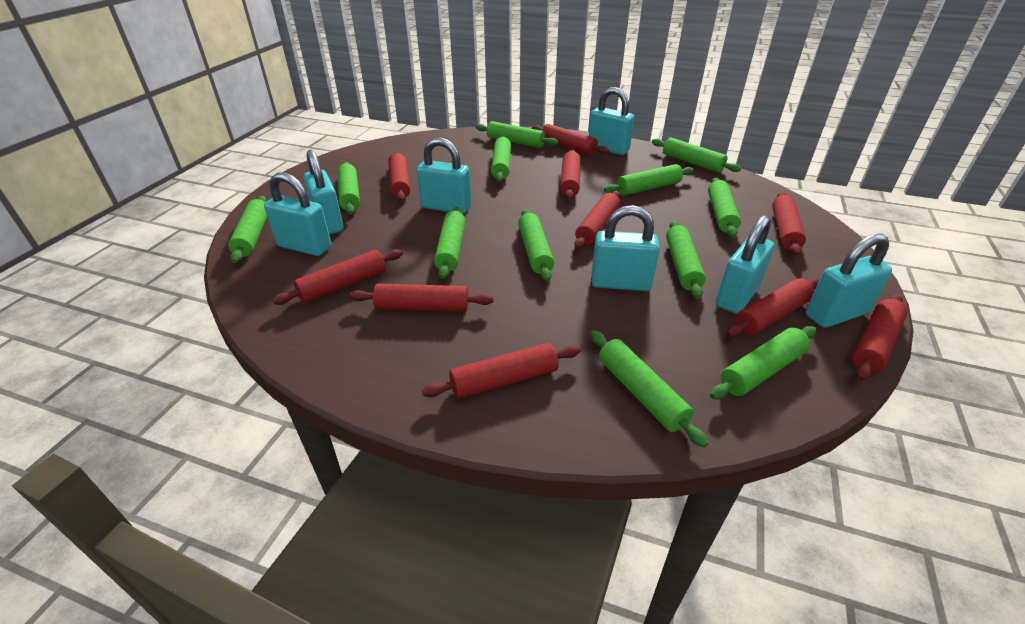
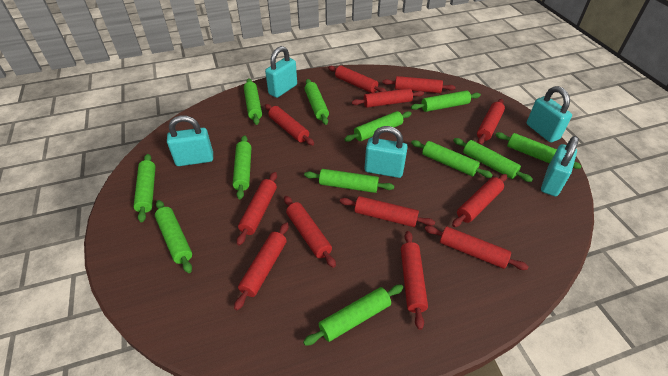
red rolling pin: [272,249,403,305] [350,283,493,312] [388,152,410,202] [422,343,581,399] [532,124,609,155] [560,150,581,200] [574,191,620,249] [726,278,820,337] [772,192,806,256] [852,294,908,381] = 10 -> [234,222,289,310] [237,172,277,245] [265,104,314,145] [284,196,336,268] [328,66,386,93] [340,196,435,227] [352,88,424,108] [382,76,455,93] [401,231,428,330] [425,226,529,270] [452,174,507,227] [477,99,505,144] = 12
turquoise padlock: [264,172,331,256] [304,150,344,234] [417,137,471,214] [589,87,634,155] [591,205,660,291] [716,216,774,314] [806,233,892,328] = 7 -> [167,115,213,166] [265,46,297,98] [365,126,408,178] [527,86,572,142] [541,136,579,197] = 5

